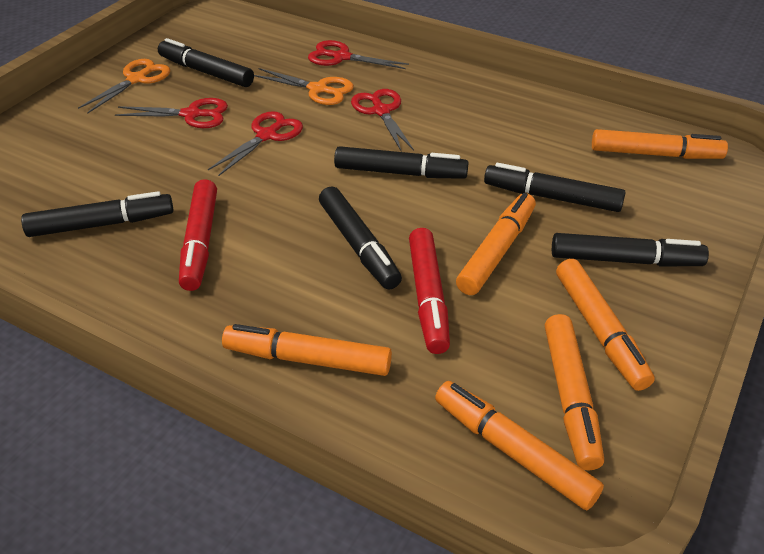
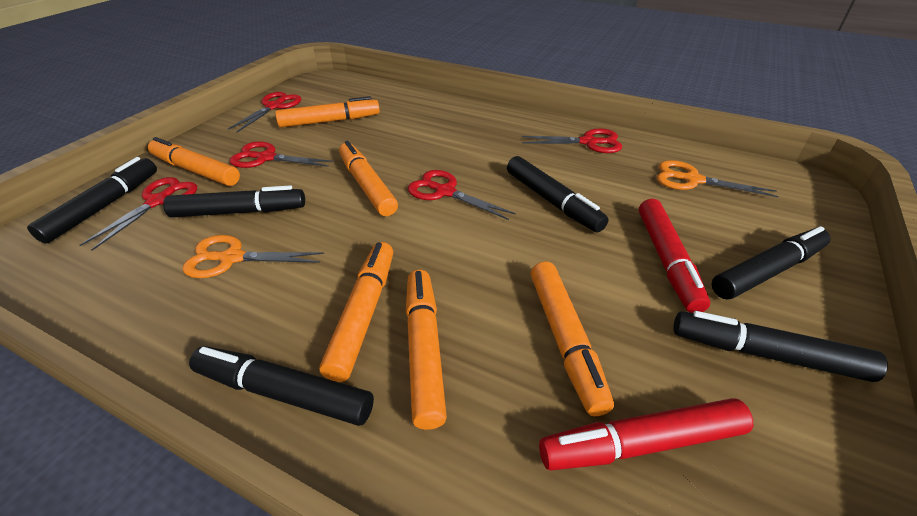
red scissors: [115,98,228,128] [208,111,303,176] [308,40,409,69] [351,89,414,151] = 4 -> [80,177,197,251] [228,92,301,133] [229,141,334,168] [408,170,516,220] [521,129,622,153] = 5

